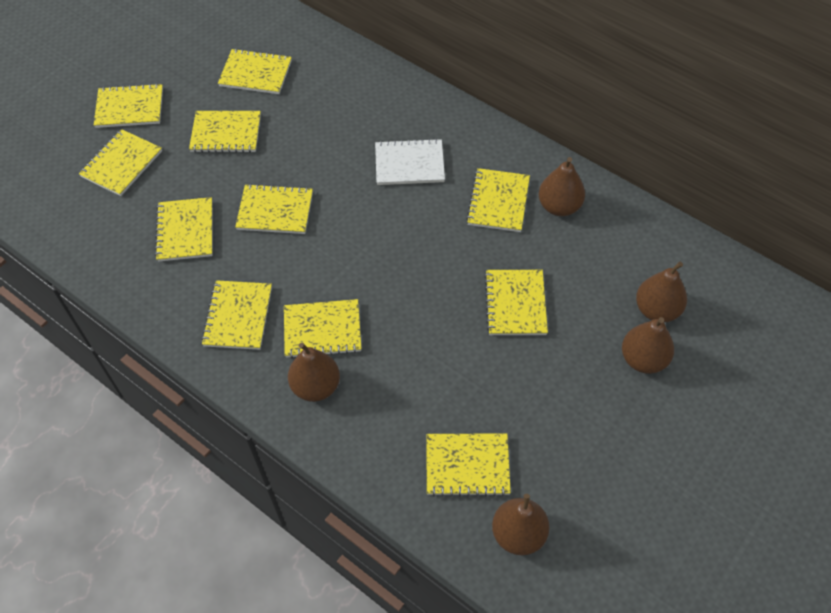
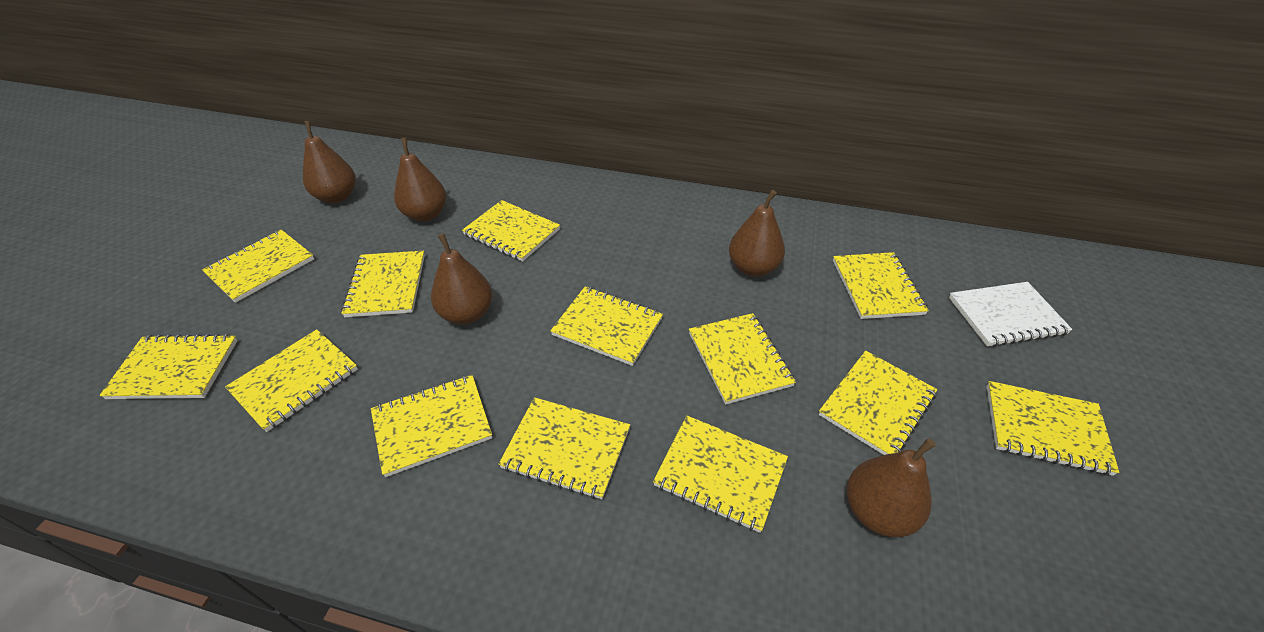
yellow notebook: [79,129,162,196] [94,83,163,128] [155,197,213,262] [189,111,261,153] [201,280,272,350] [218,49,292,94] [235,184,313,234] [284,299,361,358] [426,434,511,497] [466,168,530,232] [484,270,548,335] = 11 -> [99,334,238,399] [202,230,314,303] [225,329,358,432] [341,251,425,317] [371,375,492,477] [462,200,560,262] [499,397,630,499] [550,287,663,366] [653,415,788,533] [689,313,796,405] [818,351,937,455] [833,252,929,319] [987,381,1119,476] = 13

